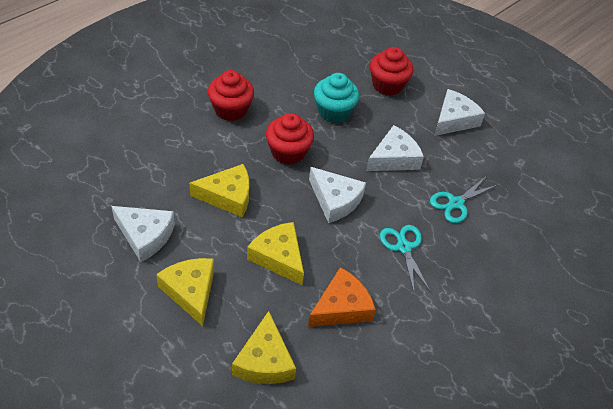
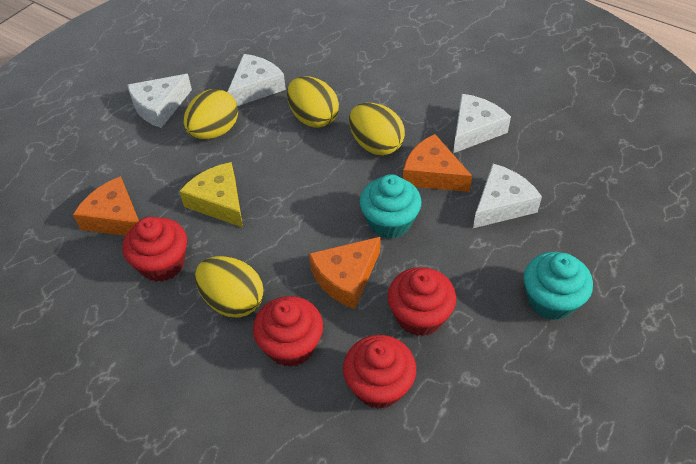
orange cheese: [308,267,376,327] = 1 -> [73,176,139,236] [309,237,380,309] [403,134,472,192] = 3
red cupcake: [208,70,254,121] [266,113,314,165] [370,47,413,96] = 3 -> [122,217,187,282] [253,296,323,367] [343,335,416,409] [387,267,456,336] = 4
turquoise cupcake: [314,73,359,123] = 1 -> [360,174,422,239] [524,252,593,320] = 2
turquoise scissors: [380,225,431,292] [430,177,498,223] = 2 -> none = 0
yellow cheese: [156,258,214,326] [189,164,249,218] [232,311,296,384] [247,222,304,285] = 4 -> [179,162,243,228] = 1
yellow egg: none = 0 -> [184,89,238,139] [195,256,264,318] [287,76,339,128] [349,103,405,155] = 4

